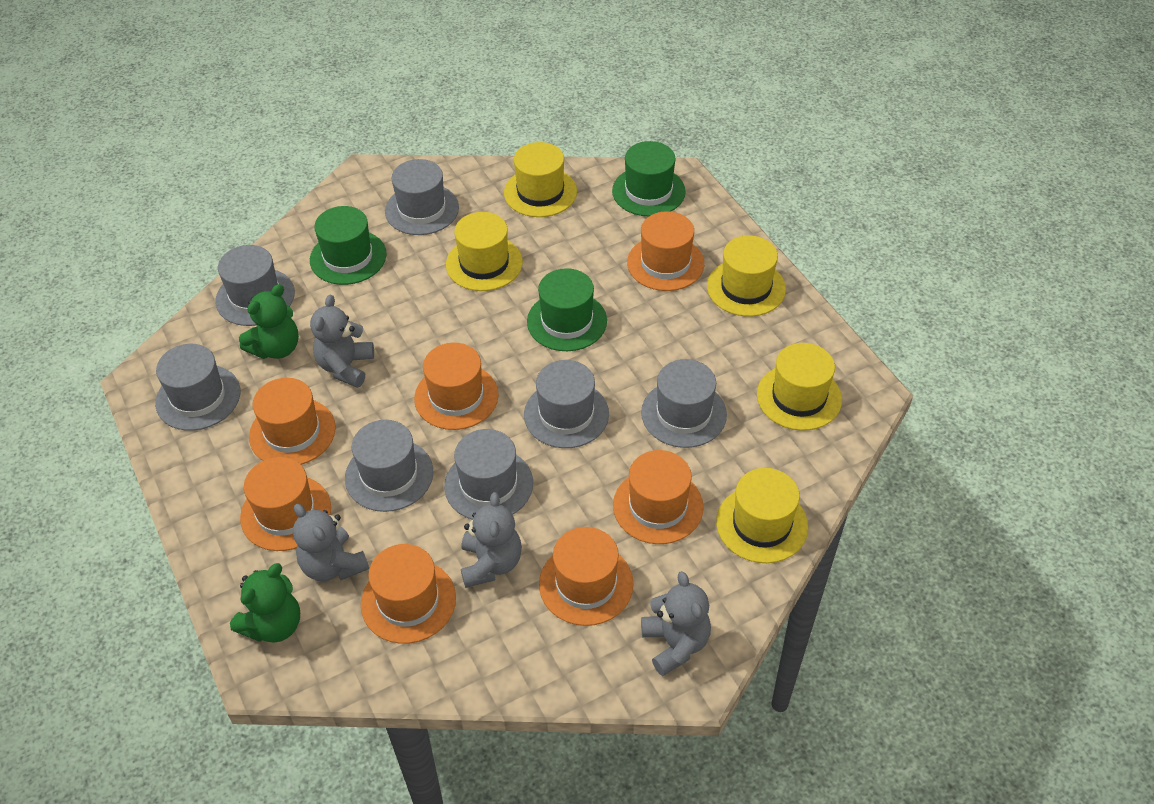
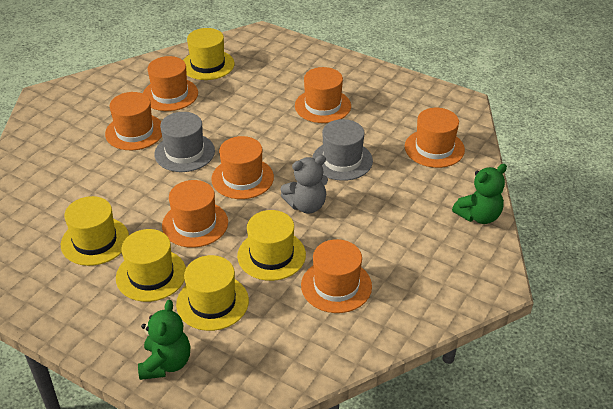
green hat: [310,206,387,285] [527,268,607,351] [612,141,686,216] = 3 -> none = 0
grey hat: [155,344,240,431] [215,245,295,326] [345,420,433,512] [385,159,459,235] [444,429,533,520] [524,360,609,448] [641,359,727,448] = 7 -> [154,112,215,172] [312,119,373,181] = 2
grey teddy bear: [293,504,369,582] [310,295,374,388] [461,492,522,588] [641,571,711,676] = 4 -> [281,155,328,213] = 1

